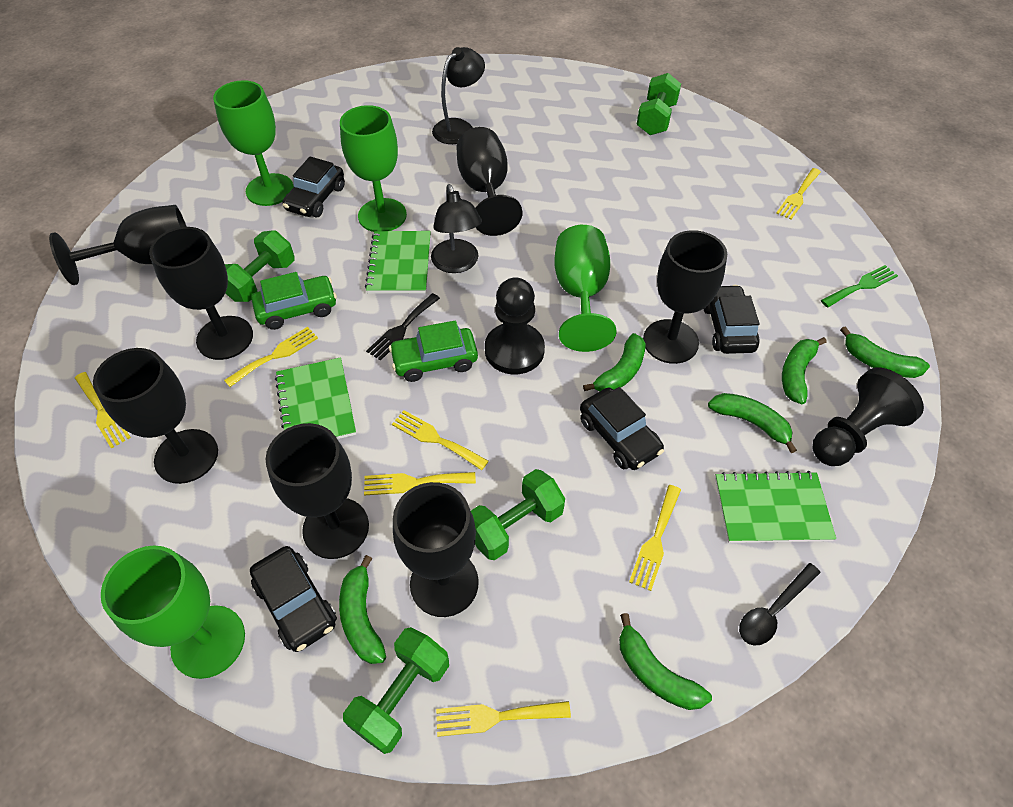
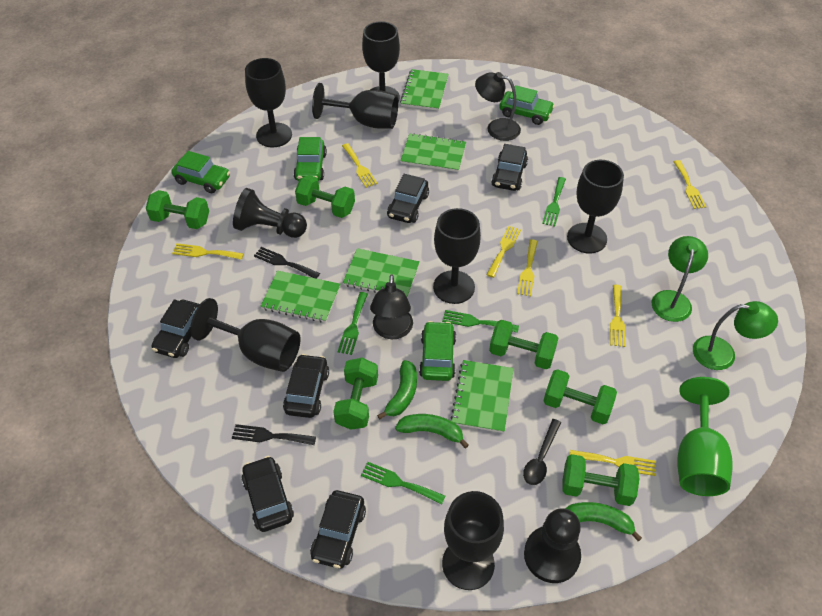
black car: [250,546,337,652] [283,157,345,217] [580,387,664,470] [704,285,760,354] = 4 -> [152,299,200,358] [241,456,294,532] [283,354,329,418] [310,490,366,569] [387,174,429,223] [491,144,528,191] = 6
black fork: [366,293,440,361] = 1 -> [232,424,316,445] [254,247,320,279] = 2
green banana: [339,555,386,664] [583,333,646,391] [619,613,712,710] [708,393,797,453] [782,337,827,404] [840,326,930,378] = 6 -> [377,360,417,420] [395,414,469,449] [565,502,642,542] = 3
green car: [252,272,337,330] [389,321,478,382] = 2 -> [171,151,230,193] [294,137,327,181] [419,321,456,381] [499,85,555,125] = 4
green dumbbell: [225,230,295,302] [343,627,449,754] [471,469,565,560] [637,73,681,135] = 4 -> [146,190,209,229] [295,175,355,218] [333,358,378,430] [489,320,558,370] [544,369,617,424] [562,454,640,506] = 6
green fork: [821,265,898,307] = 1 -> [338,292,368,355] [361,462,445,505] [442,310,519,333] [542,177,566,227] = 4
green goblet: [101,546,245,679] [213,80,294,206] [340,105,407,232] [554,225,617,352] = 4 -> [677,377,733,496] = 1
green lamp: none = 0 -> [652,236,708,322] [693,301,778,370] = 2
green notebook: [275,357,356,439] [365,231,431,294] [715,471,836,543] = 3 -> [260,271,340,323] [343,248,420,298] [400,69,448,111] [400,133,466,172] [450,360,514,433] = 5

